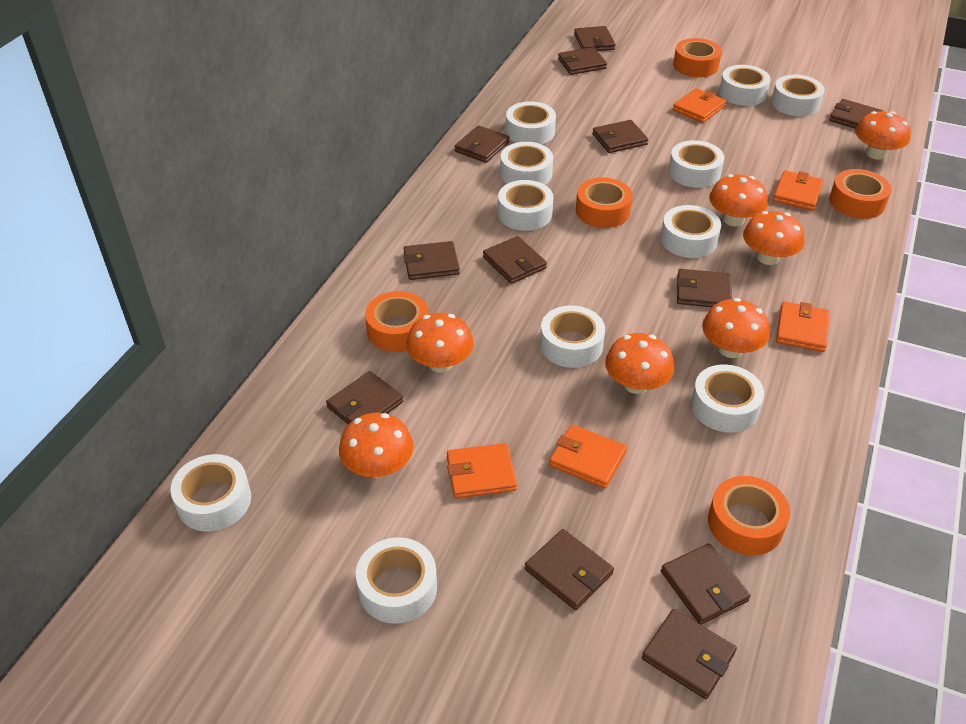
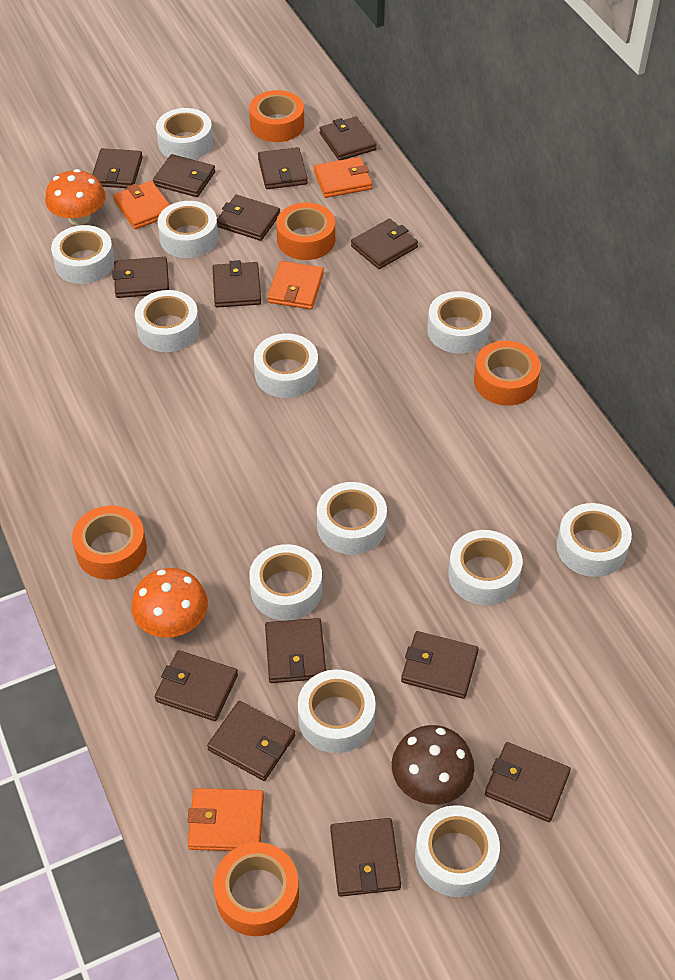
brown mushroom: none = 0 -> [392,725,474,804] = 1
brown wallet: [326,371,403,425] [403,241,460,280] [454,125,510,163] [483,236,547,284] [525,529,614,610] [558,47,607,75] [574,26,616,51] [592,120,648,153] [642,609,737,699] [661,544,751,625] [677,269,732,307] [829,99,883,129] = 12 -> [92,148,143,188] [112,257,169,298] [153,154,215,197] [155,650,238,721] [207,701,295,781] [212,260,261,308] [217,195,280,241] [258,147,308,189] [265,618,326,683] [319,117,377,160] [330,818,401,897] [351,219,418,269] [401,631,479,699] [485,742,571,822] = 14
orange mushroom: [339,413,413,478] [406,313,474,373] [605,333,674,394] [702,298,770,358] [709,174,768,226] [743,211,804,265] [855,111,911,160] = 7 -> [45,169,106,225] [131,568,208,638] = 2
orange wallet: [447,443,517,498] [549,424,627,489] [673,88,726,123] [773,170,824,211] [776,301,830,352] = 5 -> [113,181,170,229] [187,788,264,851] [267,261,324,309] [314,157,372,198] = 4
white tape: [171,454,251,531] [356,537,437,624] [498,180,553,231] [500,142,553,185] [506,101,556,144] [540,305,605,368] [661,205,721,258] [668,140,725,188] [691,365,764,433] [719,65,771,106] [771,75,825,116] = 11 -> [51,225,115,284] [135,290,199,352] [156,108,213,160] [157,201,218,258] [249,544,322,621] [254,334,318,398] [298,670,376,753] [317,482,387,555] [415,805,500,897] [427,291,491,353] [448,530,523,605] [556,503,632,577] = 12

